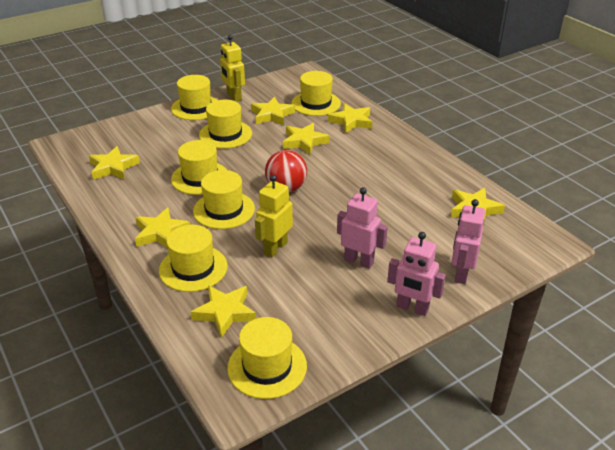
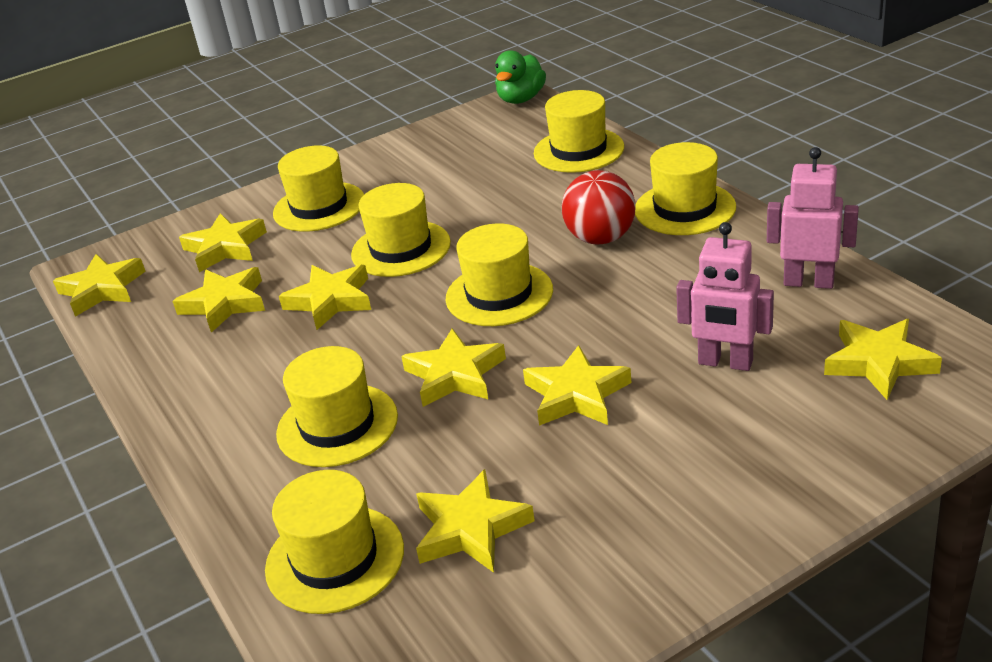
green duck: none = 0 -> [495,50,546,104] = 1
pink robot: [337,187,388,269] [387,232,446,316] [452,199,485,284] = 3 -> [676,222,774,371] [767,147,859,289] = 2
yellow robot: [220,35,245,102] [255,175,293,257] = 2 -> none = 0
yellow star: [89,146,140,180] [135,207,190,248] [190,286,256,338] [251,97,295,125] [283,123,329,154] [328,103,372,133] [451,188,505,226] = 7 -> [53,254,146,317] [172,267,265,333] [179,213,267,272] [279,265,371,330] [401,328,506,407] [416,469,535,573] [523,345,631,426] [824,319,942,400] = 8

